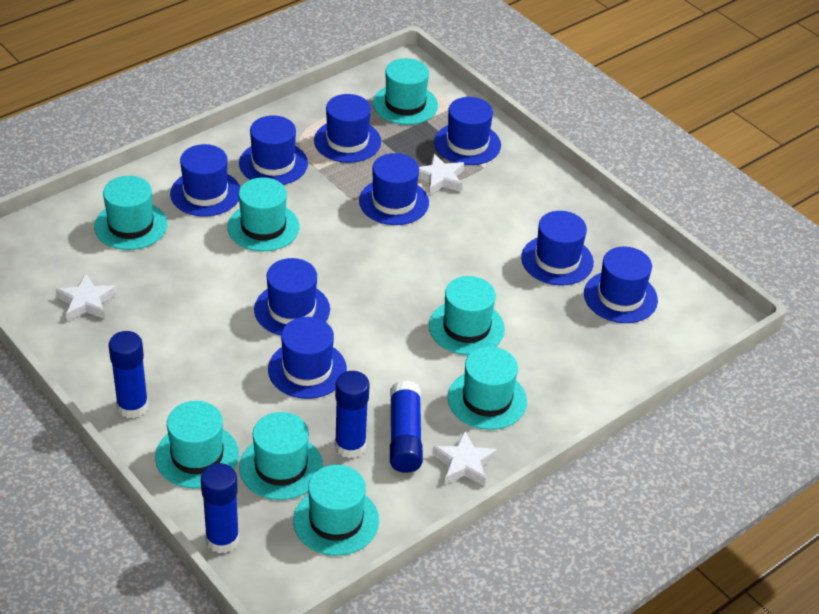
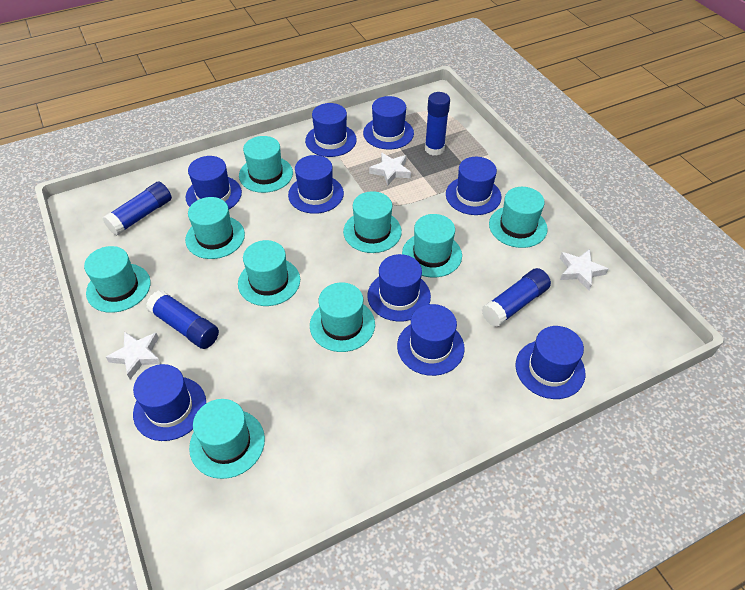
turquoise hat: [94,176,167,250] [155,401,239,488] [227,177,300,251] [239,412,323,500] [293,465,379,556] [373,58,438,125] [429,276,505,355] [448,347,527,430] = 8 -> [84,246,151,313] [185,197,245,259] [189,399,265,479] [238,240,300,306] [239,136,293,193] [310,282,375,352] [343,191,402,253] [402,214,462,278] [489,187,548,248] = 9

